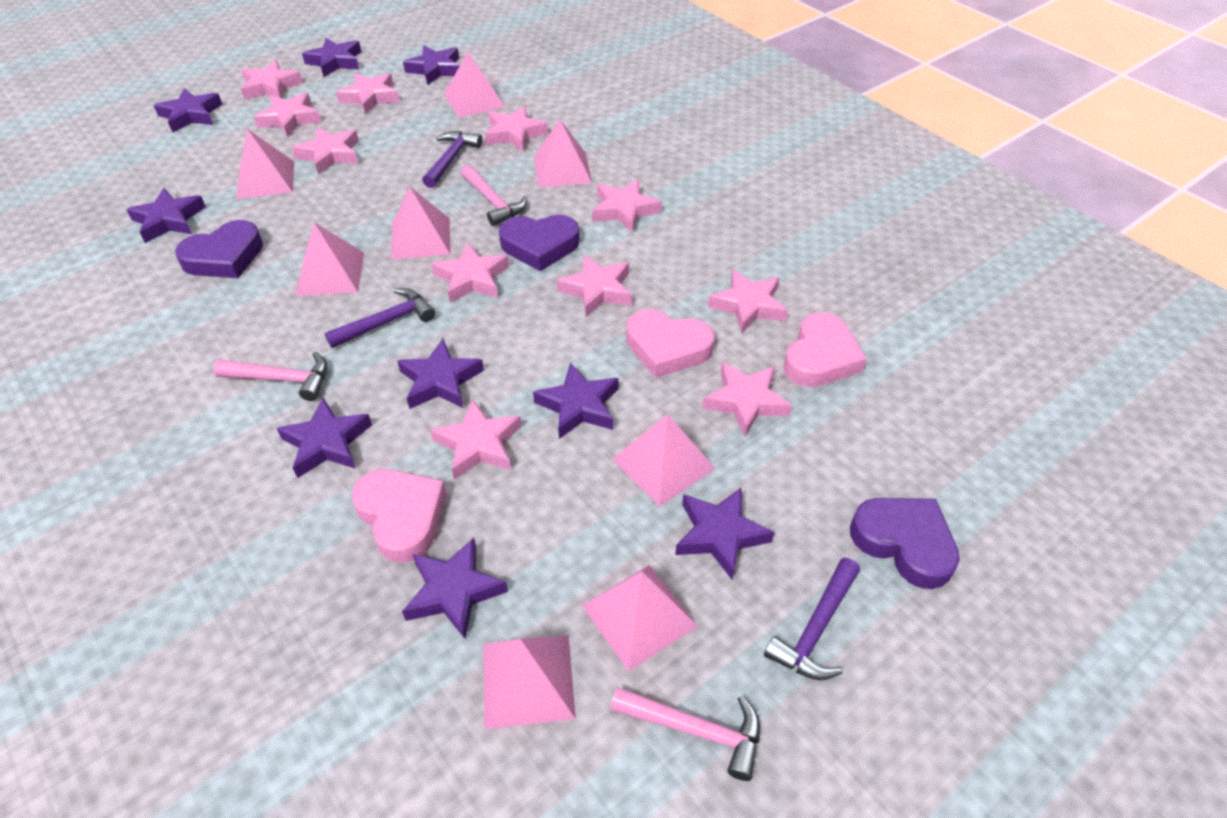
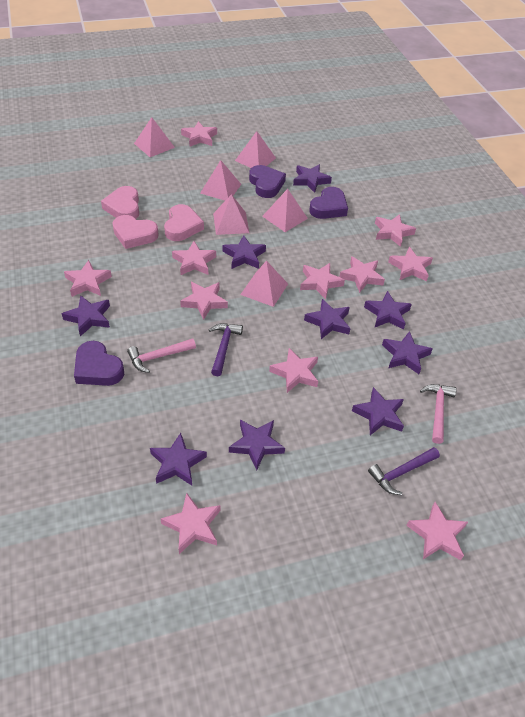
pink hammer: [213,352,327,401] [461,165,527,226] [610,687,760,781] = 3 -> [127,338,196,373] [420,384,457,444] = 2
pink pyramid: [236,129,294,199] [296,222,364,296] [391,187,450,260] [444,52,505,118] [483,635,576,729] [534,119,592,188] [582,565,698,671] [613,414,716,507] = 8 -> [134,117,175,157] [200,160,241,200] [213,194,249,235] [235,131,276,168] [240,260,288,307] [262,189,308,232] = 6
purple hammer: [324,288,435,348] [422,131,482,188] [764,558,860,680] = 3 -> [209,323,243,376] [368,447,440,495] = 2

